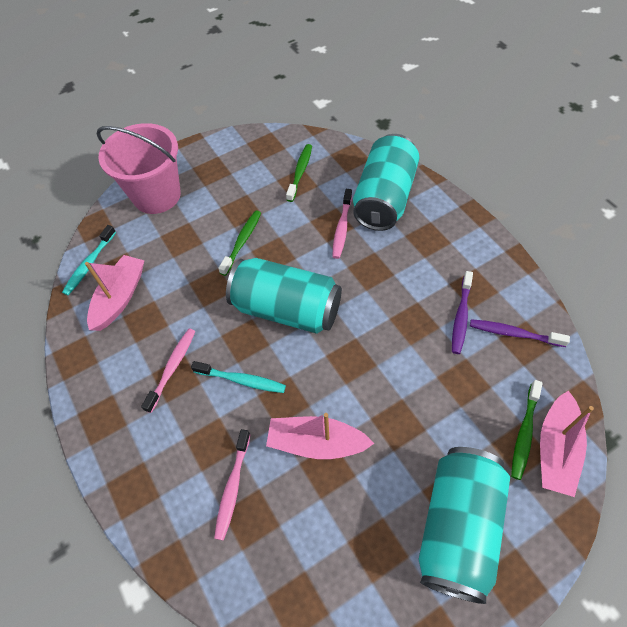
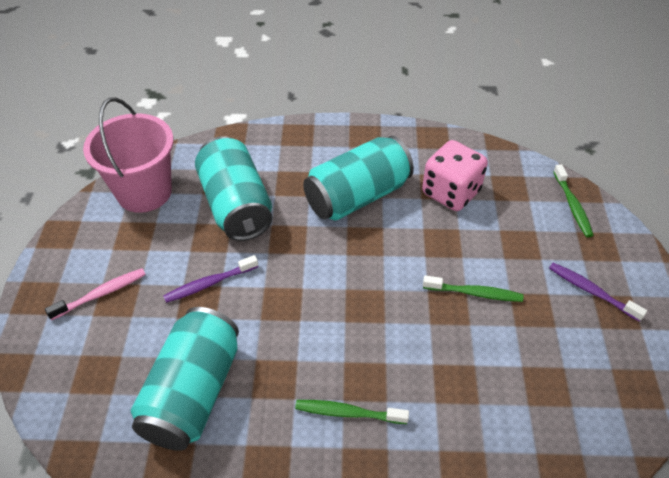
pink boat: [85,255,144,331] [266,413,374,459] [540,390,594,497] = 3 -> none = 0
pink dice: none = 0 -> [422,140,488,211] = 1
pink toothbrush: [141,329,195,413] [214,429,251,541] [332,189,352,259] = 3 -> [45,268,146,320] = 1
turquoise toothbrush: [62,225,116,295] [191,361,286,393] = 2 -> none = 0

